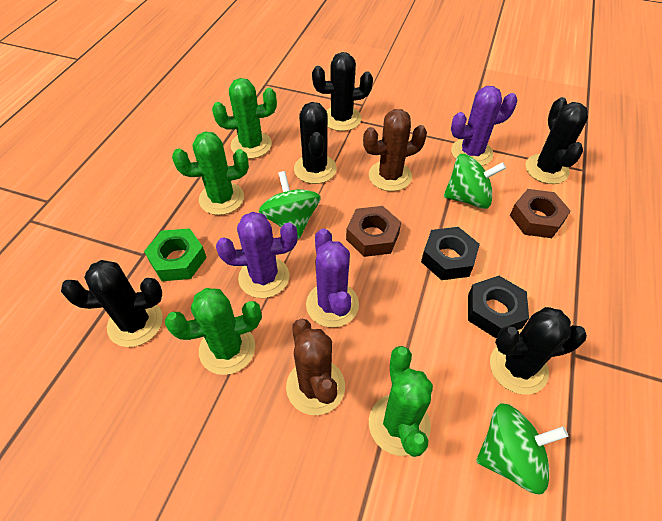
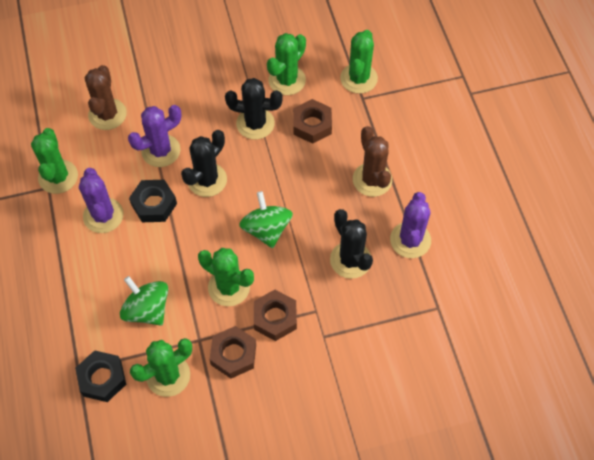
black cactus: [61,260,163,347] [294,102,337,184] [312,52,373,131] [490,307,587,395] [525,97,588,184] = 5 -> [181,130,227,197] [225,78,283,139] [330,209,373,279] = 3
brown nut: [346,206,401,257] [510,189,571,238] = 2 -> [209,326,256,379] [254,290,297,341] [293,99,332,144] = 3
green cactus: [165,288,262,375] [172,131,249,215] [212,78,277,159] [369,346,433,457] = 4 -> [31,128,78,194] [130,338,192,397] [198,248,254,306] [267,33,306,95] [340,30,378,94] = 5
green nut: [144,228,207,281] = 1 -> none = 0
green spinning top: [259,171,321,239] [444,154,506,209] [476,403,568,494] = 3 -> [120,276,168,326] [239,191,293,248] = 2

